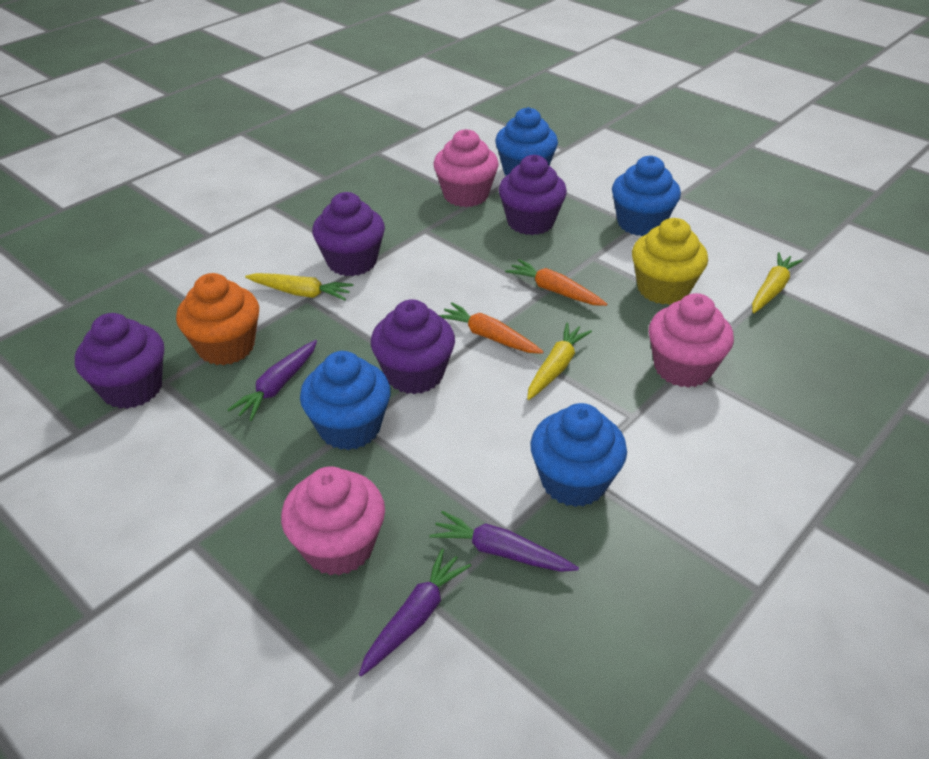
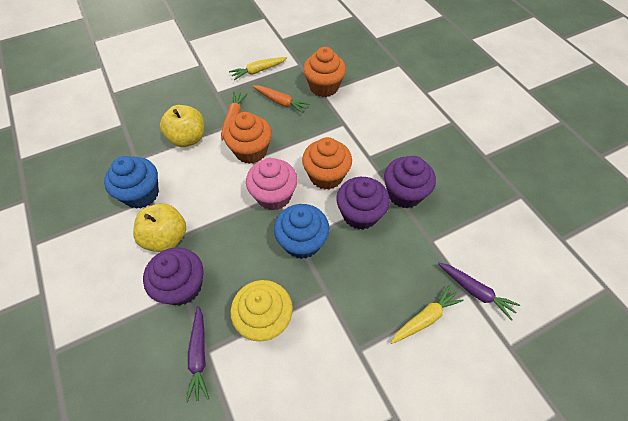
blue cupcake: [300,351,391,450] [495,107,558,176] [530,403,627,507] [612,156,681,236] = 4 -> [104,156,159,209] [274,204,329,259] = 2
orange cupcake: [176,273,259,365] = 1 -> [224,112,272,164] [302,137,352,190] [303,47,346,97] = 3
pink cupcake: [281,466,385,576] [434,129,499,207] [649,293,734,388] = 3 -> [246,158,297,211] = 1
purple carrot: [227,340,317,421] [359,549,471,676] [429,511,579,572] = 3 -> [186,306,209,403] [438,263,520,321] = 2
purple cupcake: [75,313,164,409] [312,192,385,276] [371,299,455,394] [499,155,567,235] = 4 -> [143,247,203,306] [337,177,390,230] [384,156,436,208] = 3
yellow apple: none = 0 -> [133,203,186,252] [160,105,204,147] = 2
yellow carrot: [245,273,353,300] [527,323,592,400] [752,252,803,313] = 3 -> [229,57,287,80] [391,285,464,344] = 2

